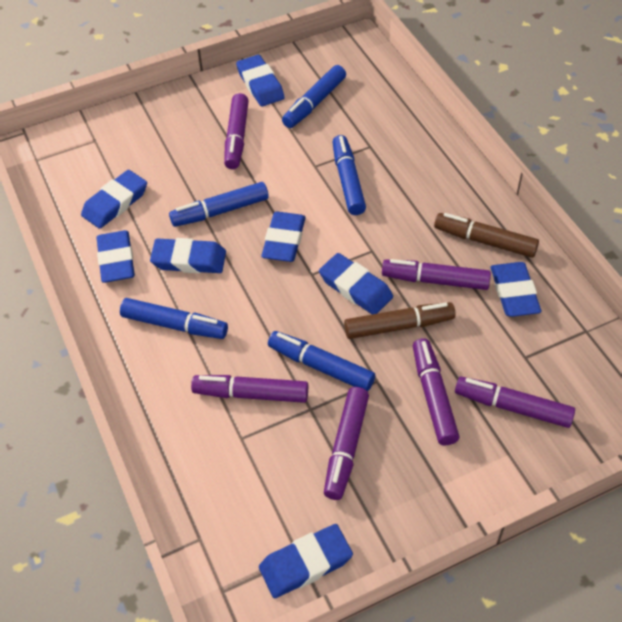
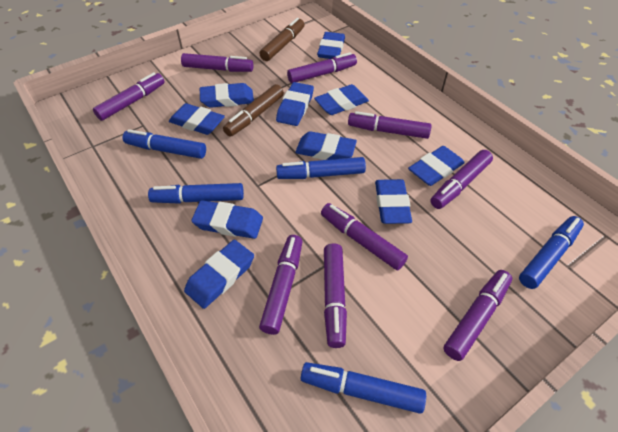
blue eraser: [81,170,147,229] [97,230,135,283] [150,238,226,273] [236,55,285,106] [259,524,353,598] [261,211,306,262] [319,253,393,314] [491,262,541,317] = 8 -> [169,103,225,135] [184,240,254,309] [191,200,263,239] [200,83,254,108] [276,82,314,126] [295,131,357,160] [314,84,369,115] [317,32,345,59] [375,179,412,224] [408,146,465,186] = 10
purple marker: [191,375,308,403] [224,93,249,169] [324,387,369,500] [382,259,491,290] [413,338,459,446] [455,377,575,428] = 6 -> [93,72,164,121] [181,53,253,72] [259,235,303,335] [287,52,357,83] [321,203,408,270] [324,243,347,348] [348,111,432,139] [430,150,493,209] [443,270,512,361] = 9

